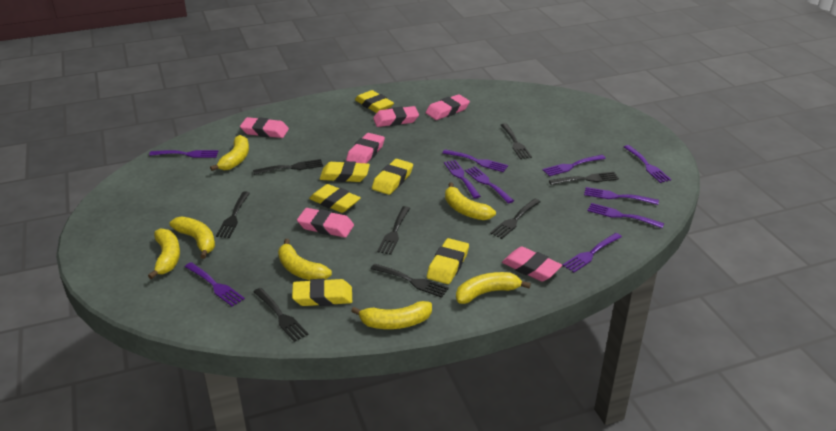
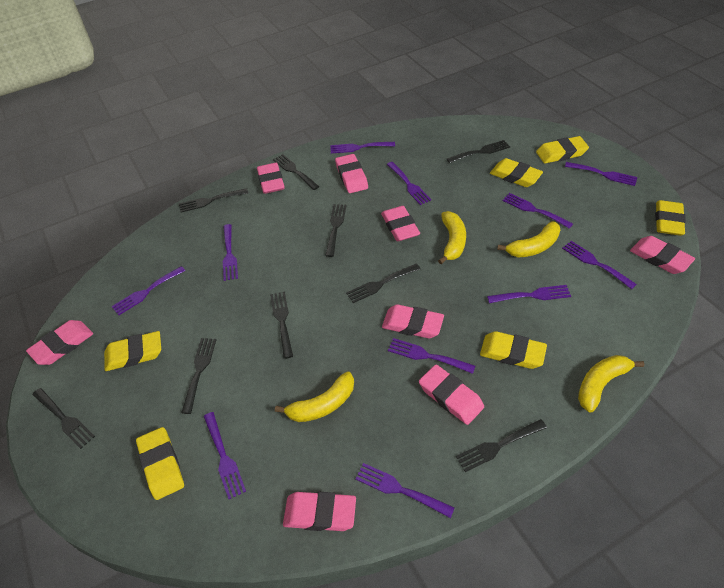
black fork: [216,192,250,238] [253,159,323,175] [253,288,308,342] [371,264,449,298] [377,206,410,255] [490,198,541,239] [501,123,532,159] [549,172,619,185] = 8 -> [32,388,95,449] [179,188,248,212] [181,338,216,414] [270,292,293,359] [273,154,319,190] [325,204,347,257] [346,263,420,303] [447,140,510,163] [456,419,547,472] = 9
pink eraser: [240,117,289,138] [297,208,354,238] [346,133,385,163] [373,106,419,127] [426,94,470,120] [502,247,562,281] = 6 -> [26,320,93,365] [257,163,285,194] [283,492,356,531] [335,154,368,193] [381,206,420,241] [382,304,444,338] [419,365,484,425] [630,236,695,274] = 8
purple fork: [149,150,219,158] [185,262,245,307] [442,149,508,172] [444,160,481,199] [465,166,514,203] [542,155,606,176] [562,233,622,273] [584,187,659,205] [587,203,664,228] [624,145,671,183] = 10 -> [111,266,185,315] [203,412,246,499] [223,224,238,281] [331,142,395,153] [355,463,455,518] [387,162,431,205] [388,338,475,374] [487,285,571,303] [503,193,573,229] [562,241,637,289] [565,162,638,186] = 11
yellow banana: [148,228,180,279] [170,216,215,259] [210,135,249,171] [278,239,332,280] [351,301,432,329] [445,183,496,220] [456,272,531,304] = 7 -> [275,372,354,422] [438,211,466,264] [497,221,560,258] [578,355,644,412] = 4

